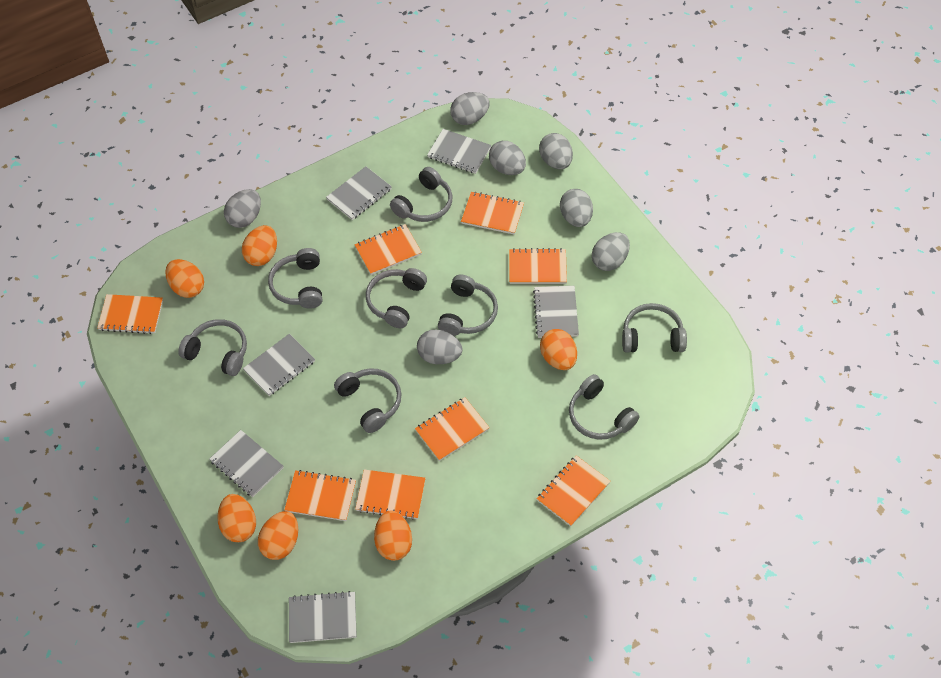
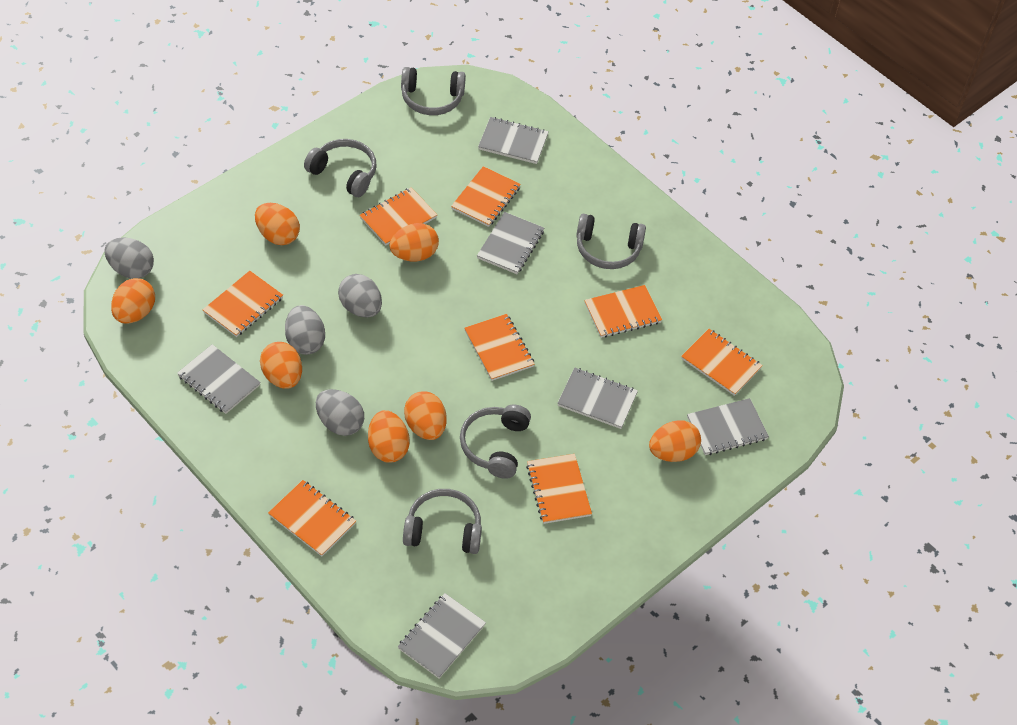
grey egg: [224,189,261,228] [417,330,463,364] [450,92,490,125] [489,141,526,175] [539,133,573,169] [560,189,593,227] [592,232,630,271] = 7 -> [104,237,154,279] [285,305,325,355] [316,389,364,436] [338,274,382,318] = 4
grey headphones: [178,319,247,376] [268,248,322,309] [334,368,401,433] [366,268,427,328] [390,167,452,222] [438,275,498,336] [569,374,640,440] [622,303,687,353] = 8 -> [304,139,377,197] [401,67,466,115] [403,489,482,554] [460,405,531,479] [576,214,646,269] = 5
orange egg: [165,259,204,298] [217,494,256,542] [242,225,277,266] [258,511,298,560] [374,510,412,561] [540,329,577,370] = 6 -> [111,278,155,324] [255,203,300,245] [260,342,302,389] [368,410,410,463] [389,223,439,262] [404,391,446,440] [649,420,701,462] = 7

